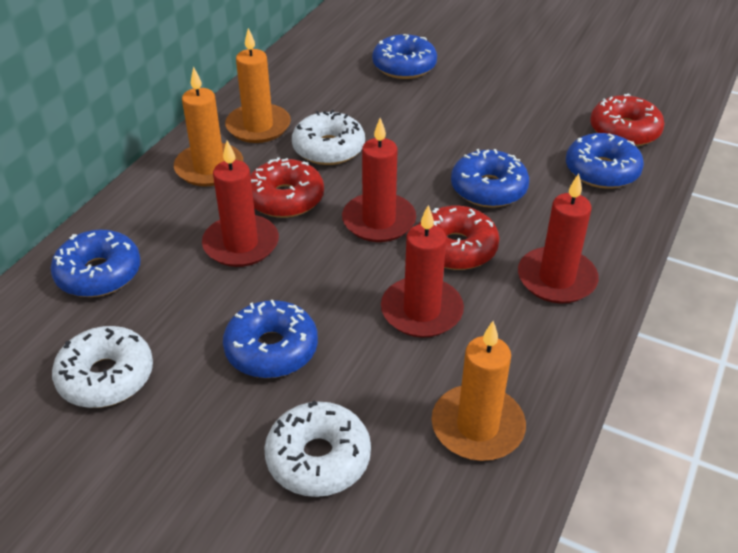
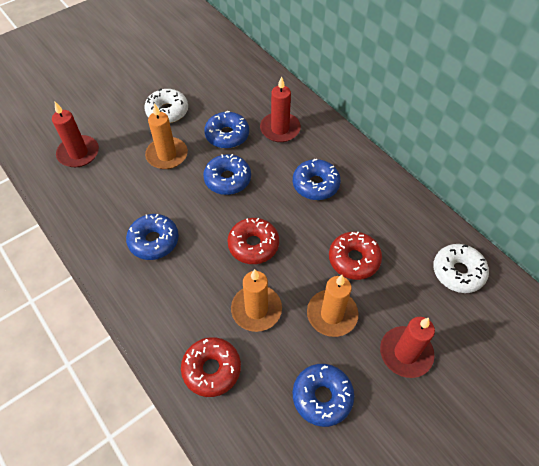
red candle: [202,140,279,267] [342,118,416,242] [381,205,464,338] [518,174,599,304] = 4 -> [52,102,99,167] [260,76,301,142] [380,317,435,378] = 3
white donut: [52,326,153,408] [264,401,371,497] [292,110,365,165] = 3 -> [144,88,188,123] [433,244,489,293] = 2

